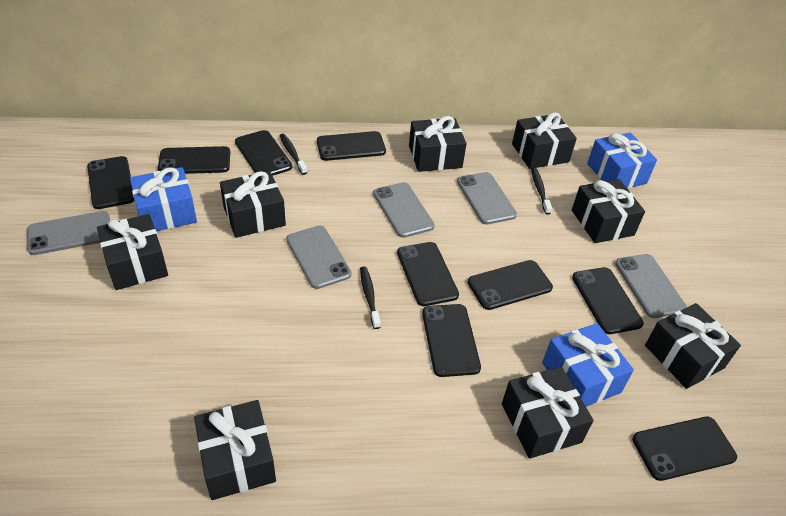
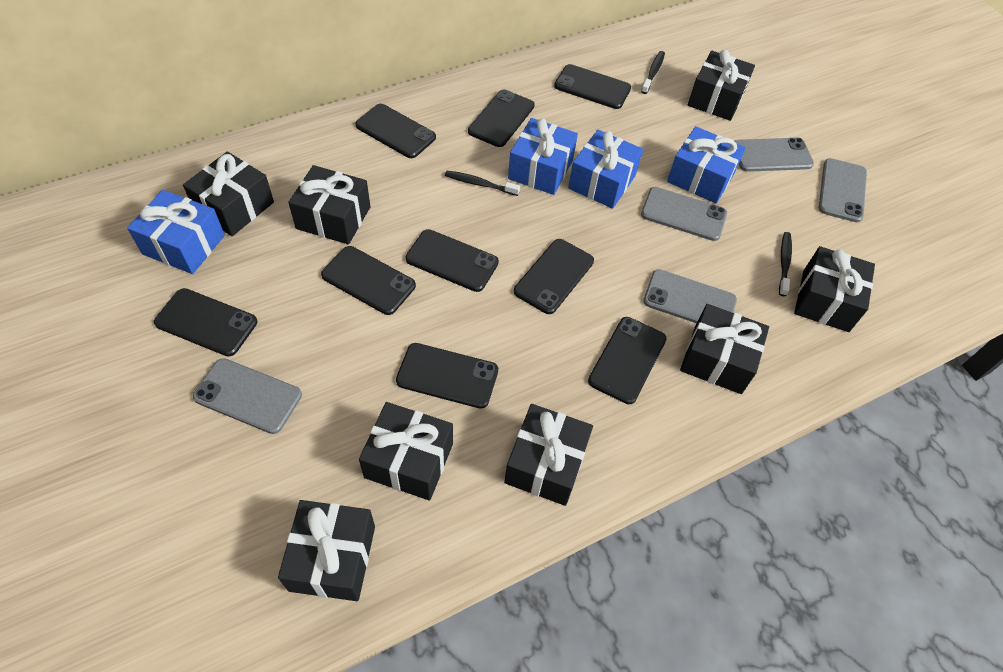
blue gift: [130,167,197,231] [542,323,634,407] [587,132,657,189] = 3 -> [127,190,225,274] [508,118,578,195] [568,130,643,209] [667,126,746,203] = 4

